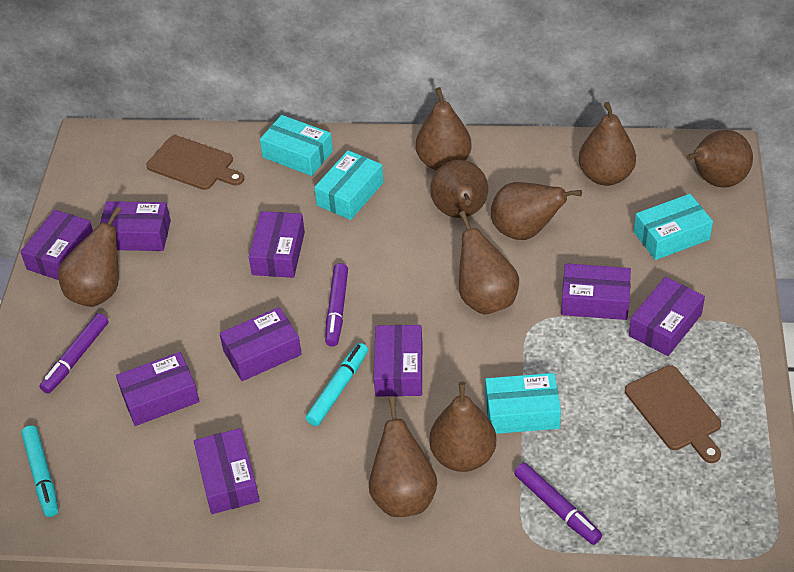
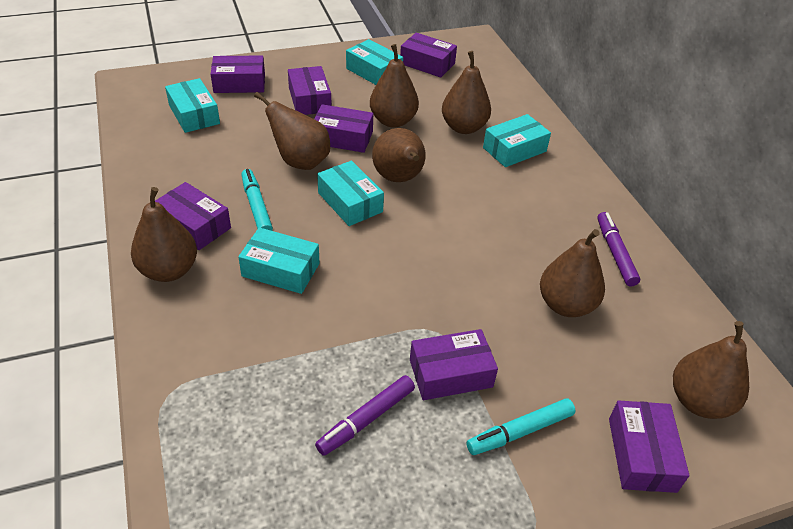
brown cutting board: [146,135,244,190] [625,365,721,463] = 2 -> none = 0
brown pear: [58,206,122,307] [369,397,437,517] [416,87,472,171] [429,382,496,472] [430,160,488,218] [459,211,519,314] [491,182,582,240] [579,102,636,186] [686,130,753,188] = 9 -> [131,187,197,282] [254,92,330,170] [370,44,419,128] [372,128,426,182] [442,51,491,134] [540,229,605,317] [673,321,749,419] = 7
purple box: [20,210,93,280] [100,201,171,251] [116,352,199,426] [194,428,259,514] [219,307,302,381] [249,211,305,278] [374,325,422,397] [561,263,631,320] [629,277,705,356] = 9 -> [155,182,231,250] [211,56,265,93] [288,66,331,115] [314,104,373,153] [400,33,457,78] [410,329,498,400] [609,401,689,493] = 7
purple marker: [39,313,108,394] [325,263,348,347] [514,463,602,545] = 3 -> [315,375,415,456] [597,212,640,287] = 2
turquoise box: [260,115,333,176] [314,150,383,220] [485,373,561,434] [634,194,713,260] = 4 -> [165,78,220,133] [238,227,320,294] [317,161,384,226] [346,39,403,85] [483,114,551,167] = 5

